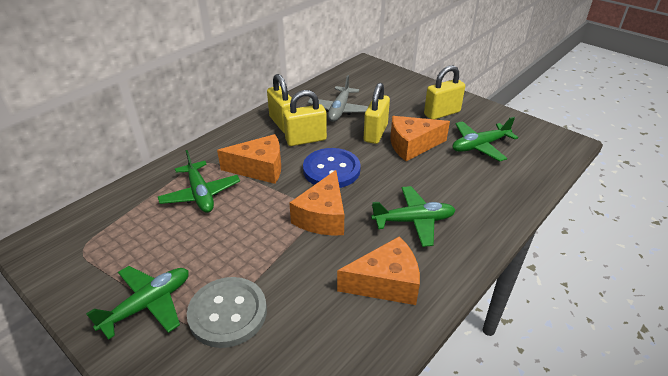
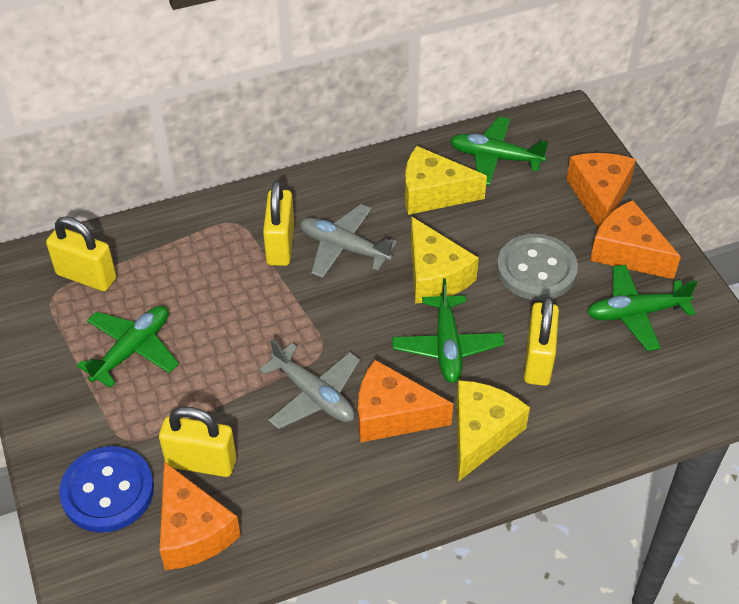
grey plane: [308,75,369,122] = 1 -> [259,339,360,429] [300,204,397,278] = 2
yellow cheese: none = 0 -> [405,146,487,215] [411,217,479,303] [456,380,530,482] = 3

